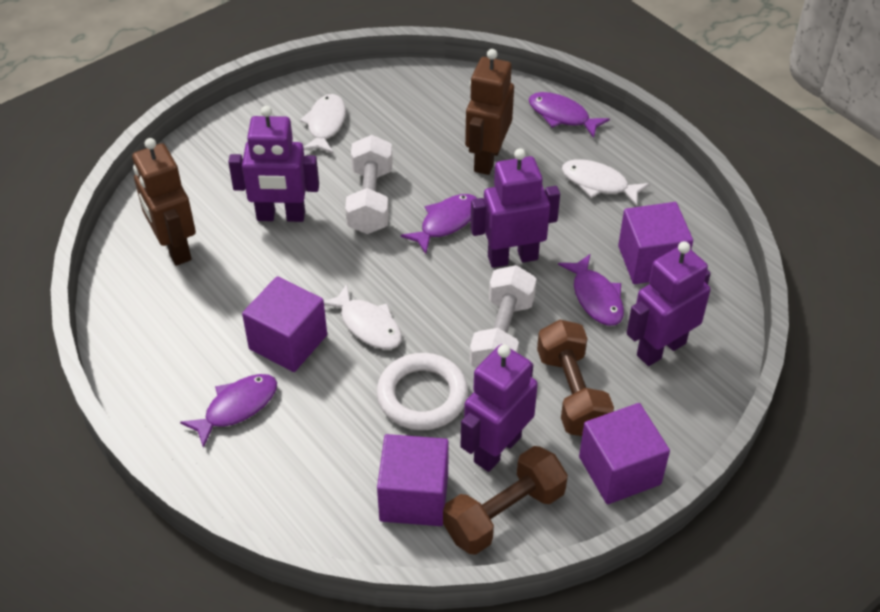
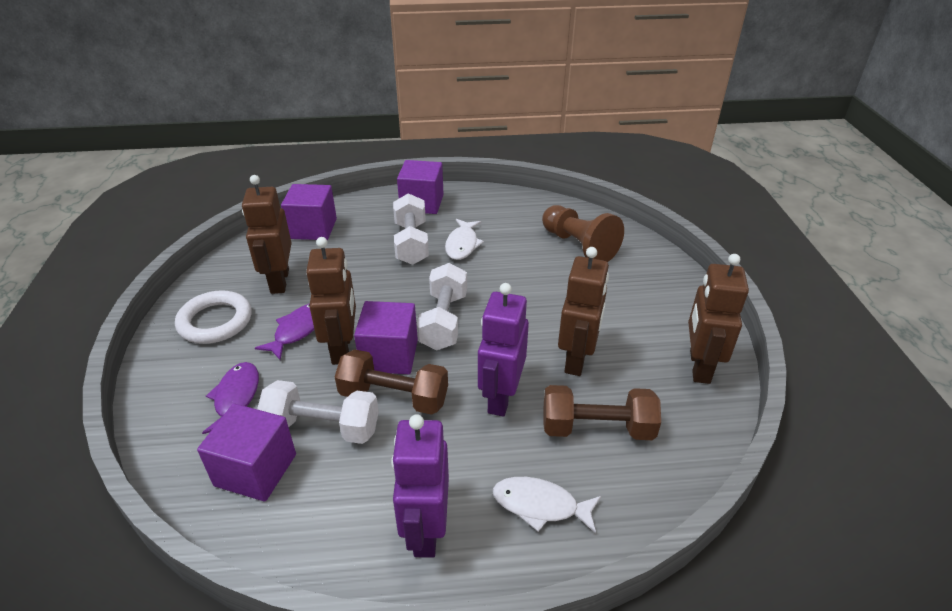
brown pawn: none = 0 -> [542,205,624,262] = 1
brown robot: [132,138,196,266] [465,49,514,175] = 2 -> [242,175,292,294] [306,237,356,365] [558,247,609,376] [688,254,749,384] = 4
purple fish: [180,374,277,448] [401,194,477,254] [529,92,610,138] [558,254,624,326] = 4 -> [202,362,259,434] [255,303,314,360] = 2
purple robot: [228,106,319,222] [461,344,538,472] [470,148,560,268] [627,241,711,366] = 4 -> [391,414,449,558] [478,283,529,417] = 2
white dumbbell: [345,135,393,234] [470,265,536,368] = 2 -> [257,380,379,444] [393,193,429,265] [417,263,467,351] = 3
white fish: [300,94,346,154] [324,284,402,349] [562,159,650,206] = 3 -> [445,219,484,260] [493,477,601,533] = 2

